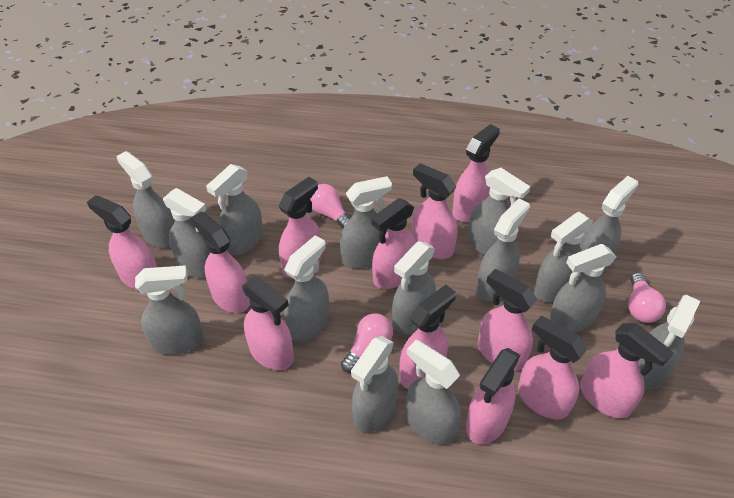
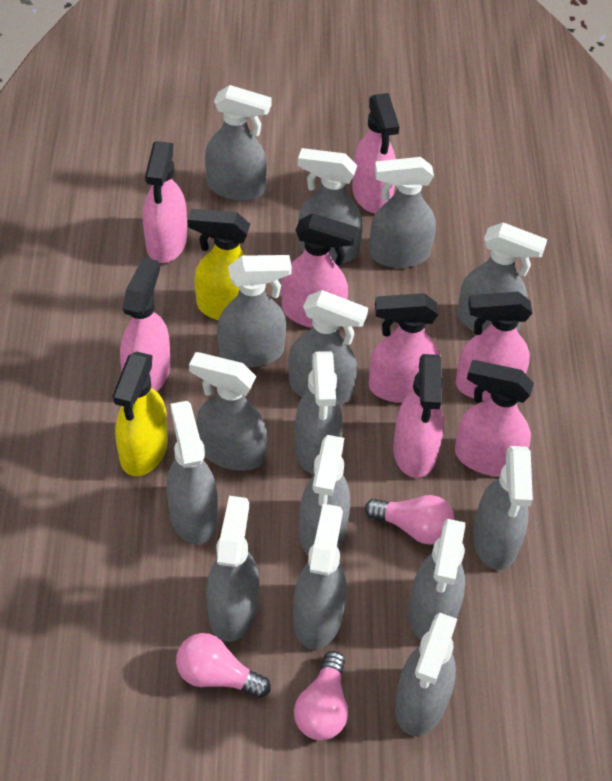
pink spray bottle: [87,195,157,290] [191,212,250,313] [242,277,294,370] [278,177,322,278] [372,198,416,289] [399,285,456,389] [412,163,457,259] [452,124,500,222] [466,348,520,445] [478,269,537,371] [518,316,587,420] [580,323,674,418] = 12 -> [120,257,170,391] [143,141,187,263] [281,213,358,328] [352,93,399,214] [369,293,441,403] [393,354,444,478] [455,360,534,476] [456,292,532,401] = 8
yellow spray bottle: none = 0 -> [113,352,168,476] [188,209,250,320] = 2

